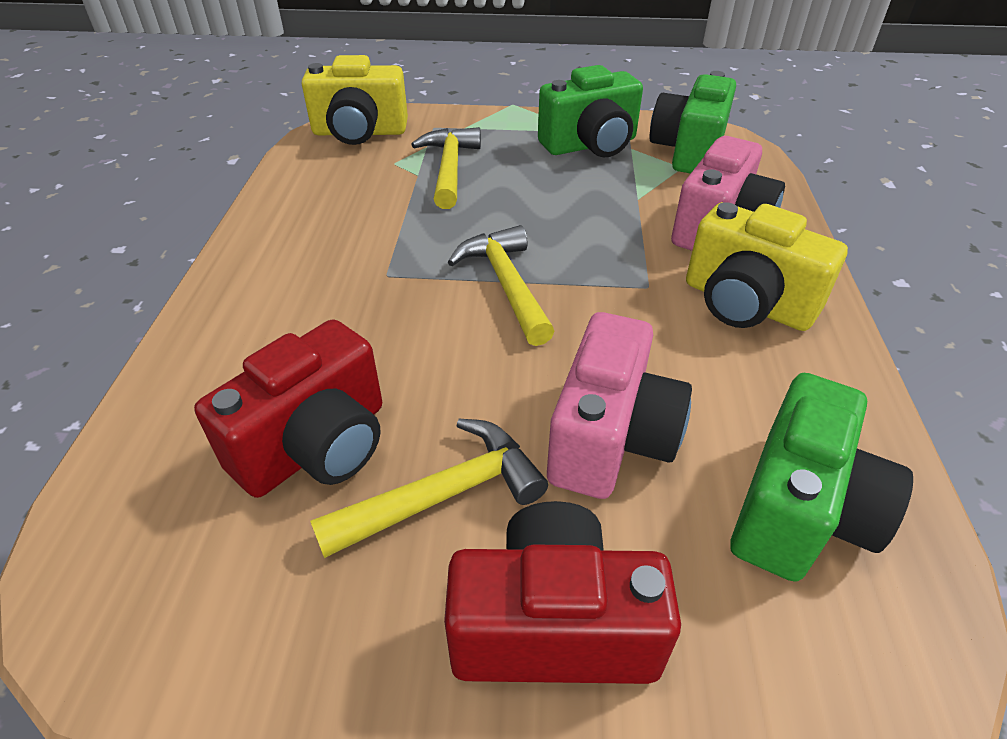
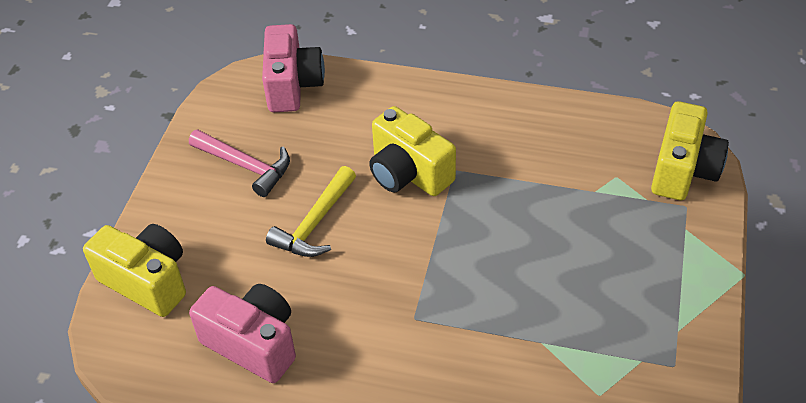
green camera: [538,65,643,157] [650,71,736,174] [730,373,913,582] = 3 -> none = 0
pink hammer: none = 0 -> [189,130,290,197] = 1
red camera: [194,319,382,498] [444,501,681,684] = 2 -> none = 0
yellow camera: [302,55,408,145] [686,202,848,331] = 2 -> [83,224,186,317] [369,106,456,196] [651,101,729,200] = 3
yellow hammer: [310,419,548,558] [411,127,481,209] [448,225,555,346] = 3 -> [266,166,356,257] = 1

